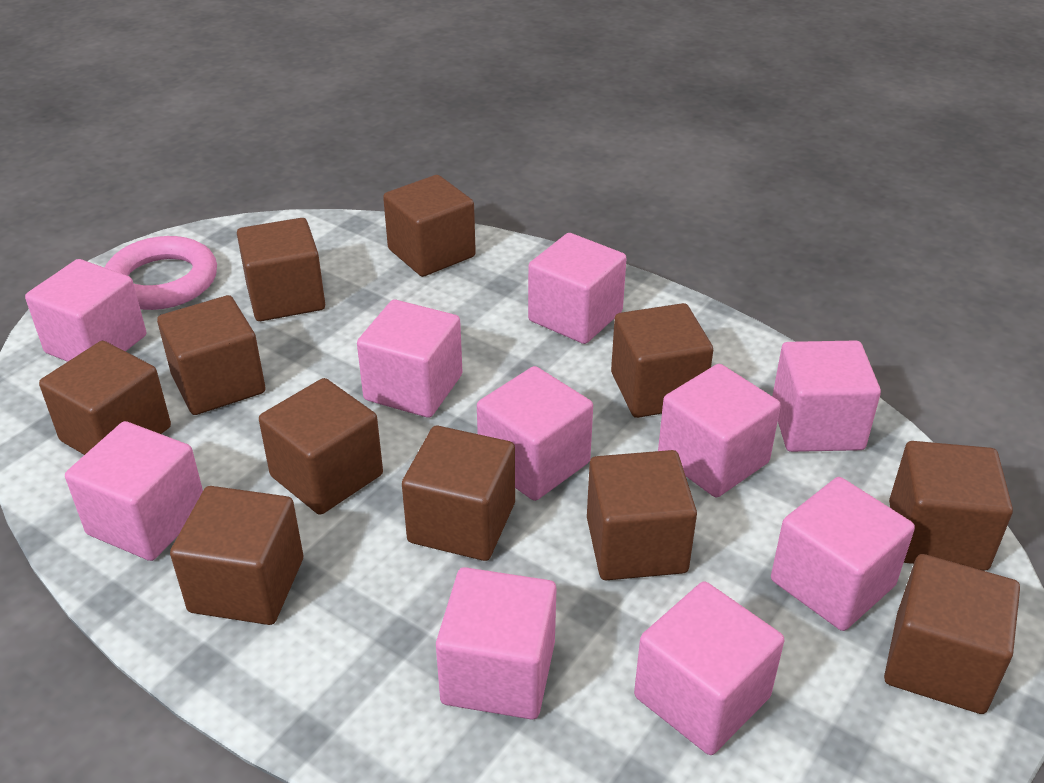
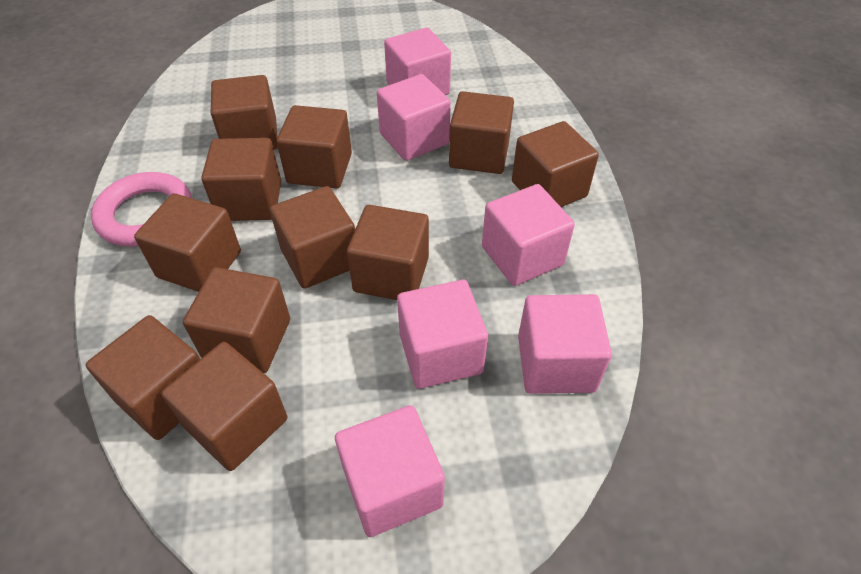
pink cube: [25,259,146,362] [65,421,203,561] [357,300,463,418] [436,567,556,720] [477,366,593,501] [528,233,627,344] [634,581,784,755] [658,364,781,497] [771,477,915,631] [772,340,881,452] = 10 -> [335,405,445,537] [377,74,451,161] [384,28,451,95] [397,280,488,389] [482,184,575,286] [518,294,612,394] = 6

